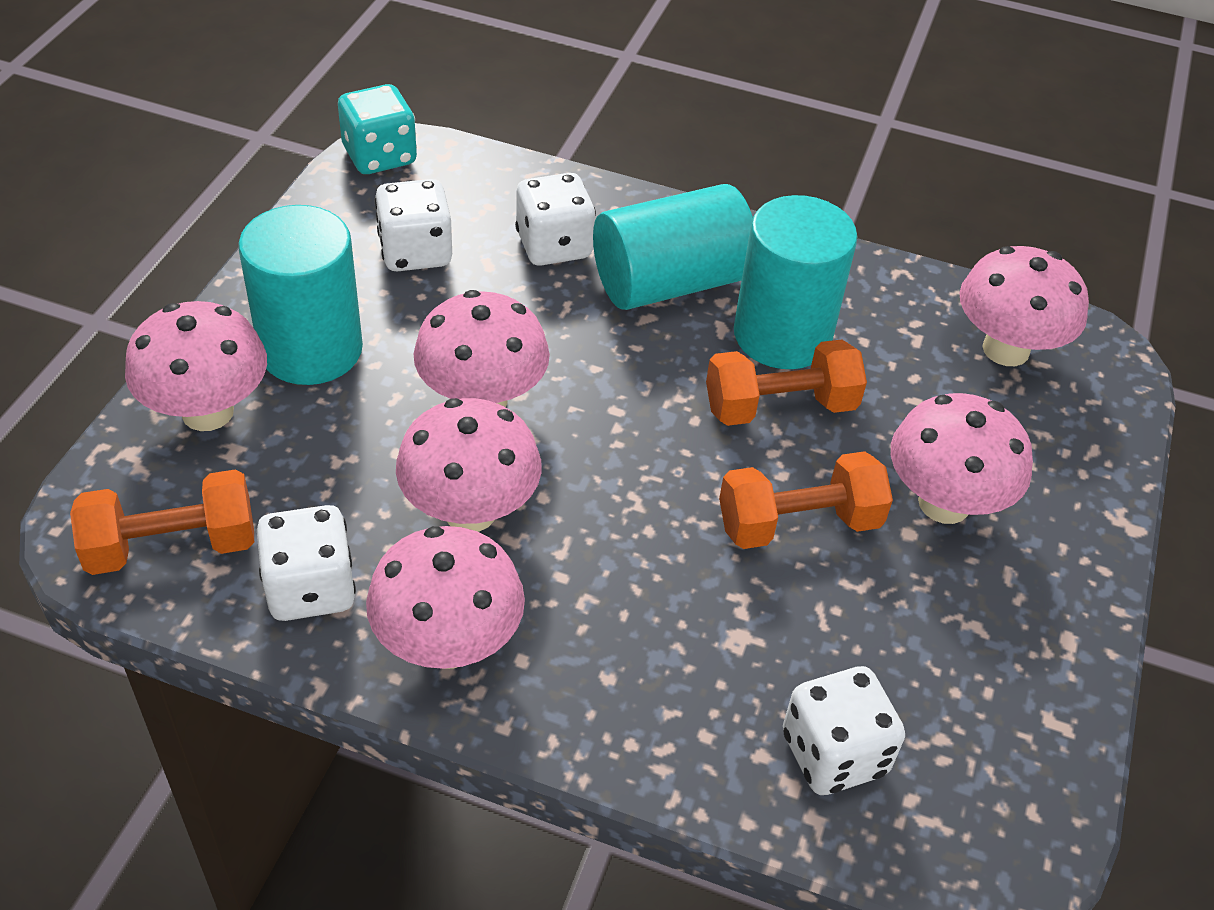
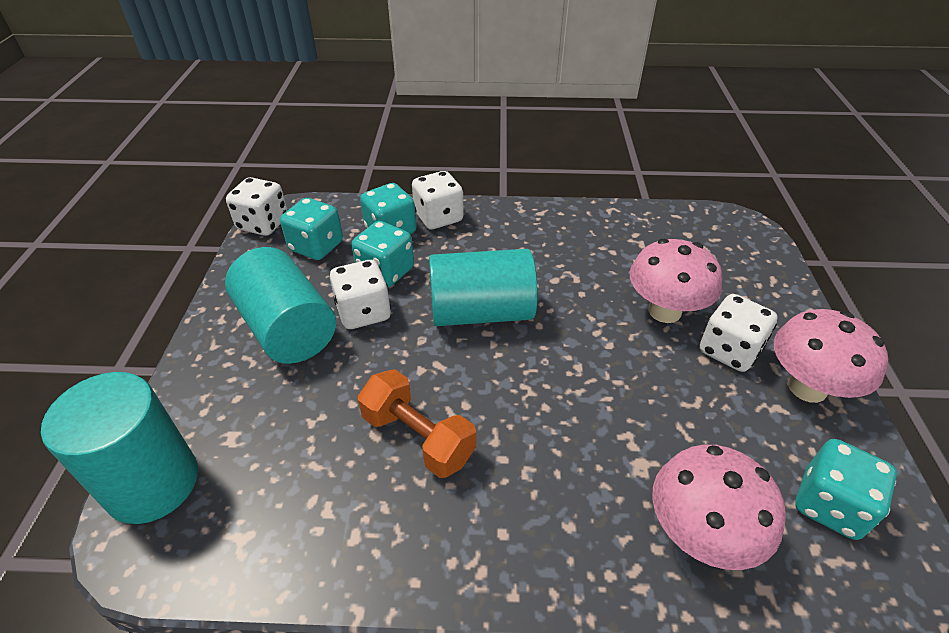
orange dumbbell: [70,469,254,575] [706,340,867,426] [719,451,893,549] = 3 -> [358,369,476,478] = 1
pink mushroom: [125,301,267,431] [366,526,525,669] [396,398,542,532] [413,290,550,407] [891,393,1033,524] [959,246,1089,366] = 6 -> [630,239,723,323] [652,445,786,570] [774,309,888,403] = 3
turquoise dice: [338,84,417,174] = 1 -> [280,198,343,260] [352,221,414,287] [360,183,417,234] [795,439,897,540] = 4

